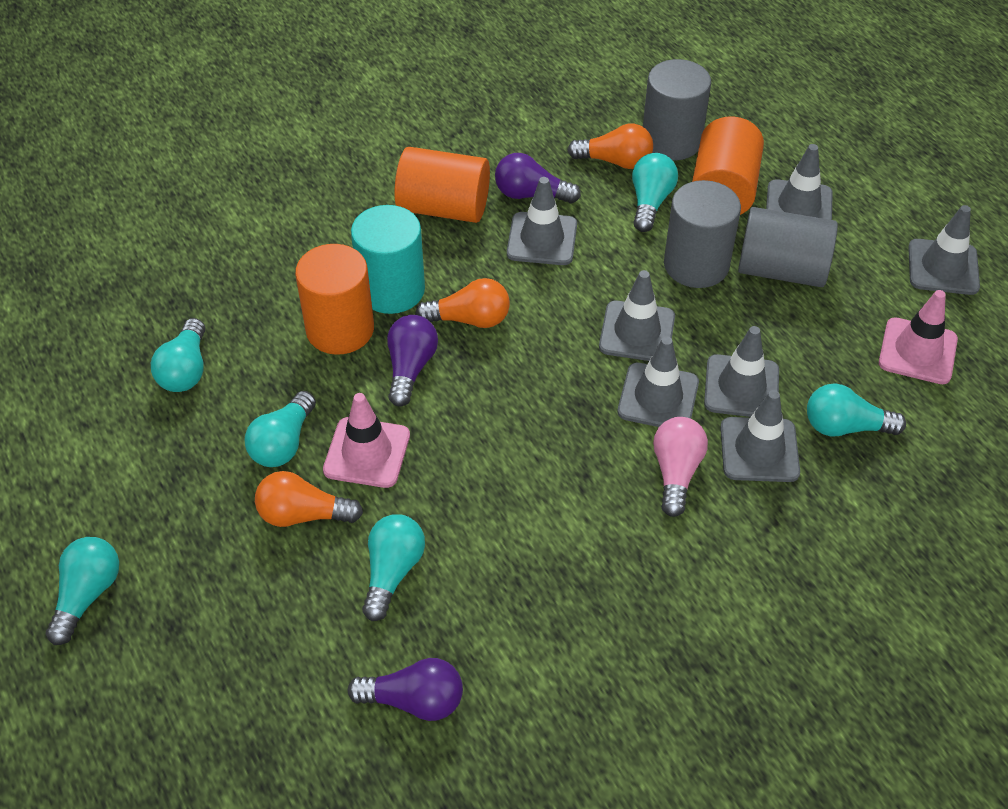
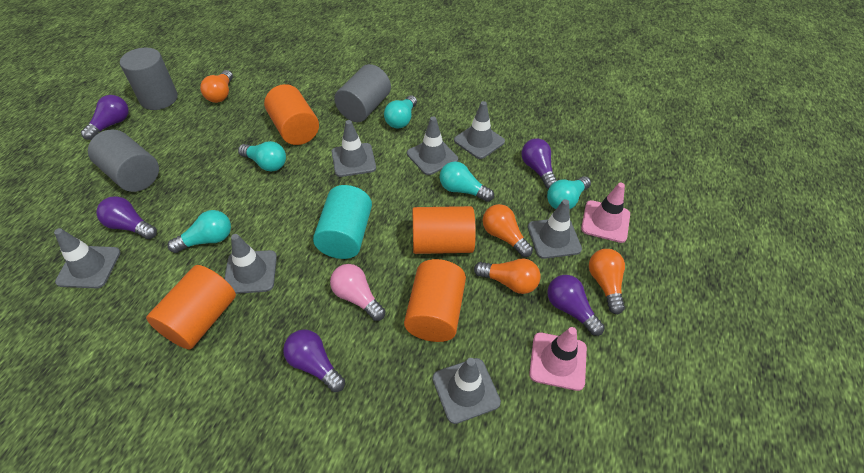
orange cylinder: [295,244,374,355] [394,147,490,223] [692,116,764,215] = 3 -> [146,265,236,349] [264,84,319,145] [404,259,466,342] [412,206,476,254] = 4
orange light bulb: [255,471,363,527] [415,278,510,328] [568,123,653,169] = 3 -> [200,70,233,103] [474,258,541,294] [483,204,533,257] [589,249,625,314] = 4
purple light bulb: [347,658,463,721] [387,315,438,407] [495,153,581,203] = 3 -> [81,95,129,140] [96,196,157,239] [283,329,345,392] [521,139,557,189] [547,275,605,336] = 5
turquoise light bulb: [46,537,119,645] [151,318,205,392] [245,391,316,467] [362,514,425,621] [632,153,678,232] [807,383,906,436] = 6 -> [168,210,231,253] [238,141,286,172] [384,95,417,129] [440,162,494,202] [547,176,591,209] = 5

